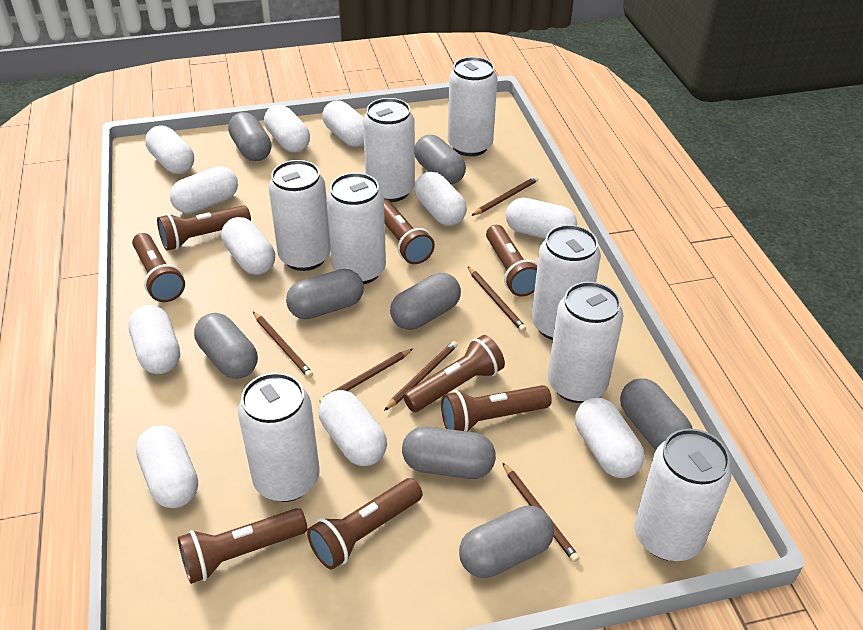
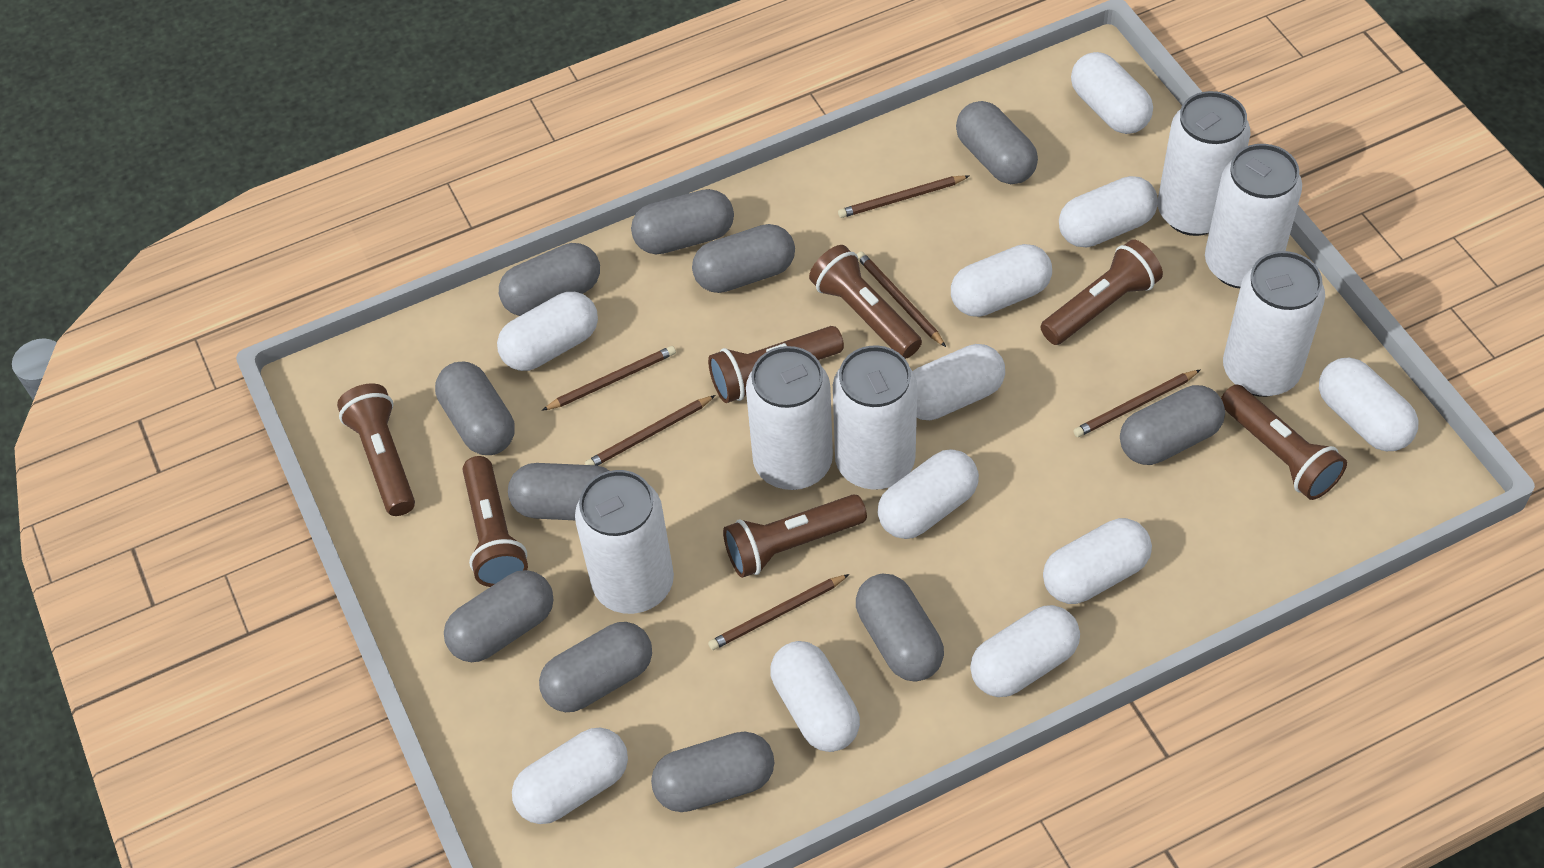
brown flashlight: [132,233,185,302] [157,205,251,251] [178,508,307,584] [307,478,422,569] [384,199,435,264] [403,335,505,412] [441,385,552,432] [486,225,538,297] = 8 -> [337,383,415,516] [463,456,528,587] [708,326,844,403] [723,494,867,578] [809,245,922,359] [1041,240,1163,345] [1221,384,1347,500] = 7
grey capsule: [194,313,258,379] [228,112,272,161] [286,269,364,319] [390,273,461,330] [402,426,496,479] [415,135,466,184] [459,505,554,578] [620,378,693,450] = 8 -> [435,362,515,455] [444,570,554,662] [499,243,600,316] [508,463,610,520] [539,622,652,712] [631,189,734,254] [651,731,774,812] [692,224,795,293] [856,573,944,681] [956,101,1038,184] [1120,385,1225,465] = 11
white can: [238,373,320,502] [268,160,331,271] [326,173,386,284] [363,98,415,202] [448,57,497,156] [531,225,601,340] [548,282,623,403] [634,429,732,561] = 8 -> [575,470,674,614] [746,346,833,490] [833,345,917,490] [1158,91,1250,236] [1205,144,1302,288] [1223,251,1325,397] = 6

